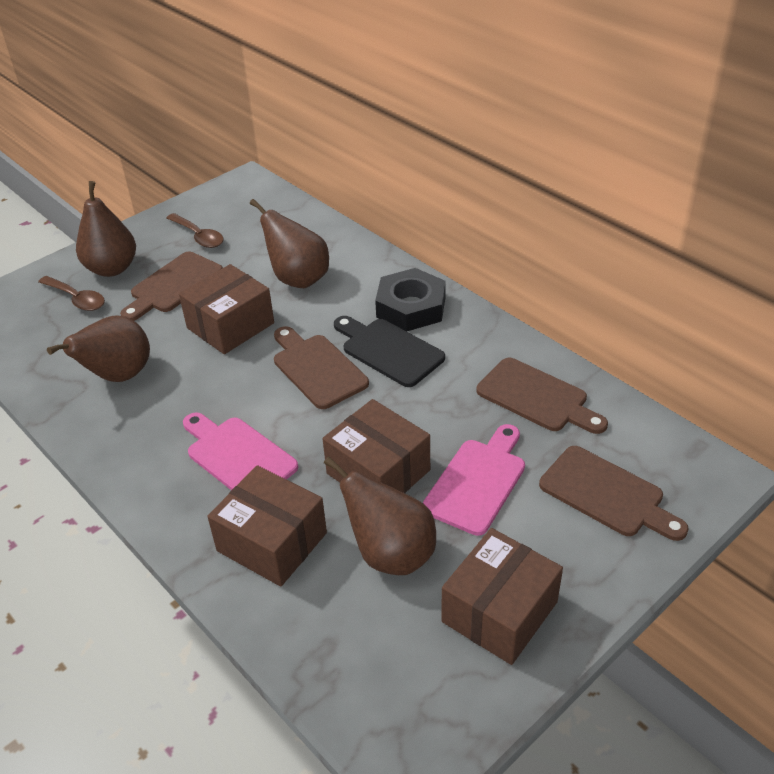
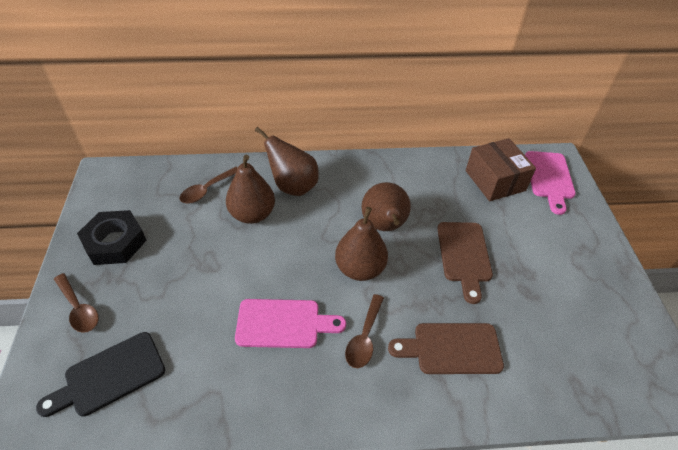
brown box: [179,264,274,354] [207,465,327,587] [322,399,430,493] [441,528,563,665] = 4 -> [466,138,536,201] = 1
brown cutting board: [120,252,223,321] [274,326,369,409] [477,358,608,434] [539,446,689,541] = 4 -> [388,323,504,374] [437,222,493,304] = 2
brown spoon: [38,276,105,311] [167,213,223,248] = 2 -> [54,273,99,333] [180,167,238,204] [345,294,384,368] = 3

